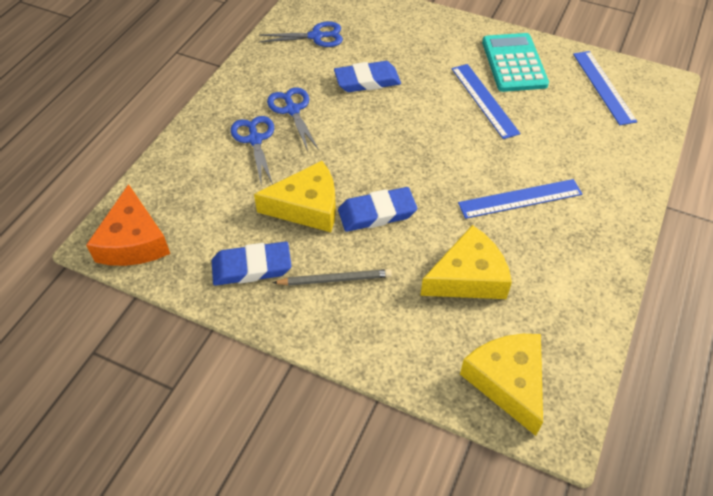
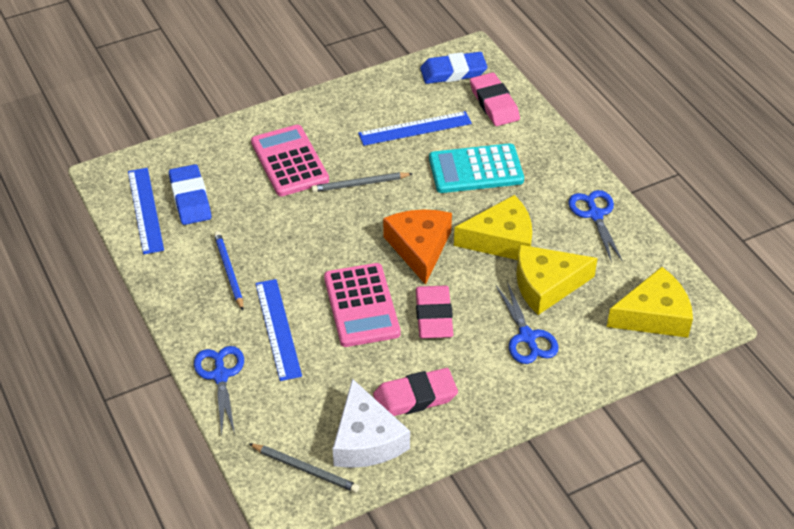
blue eraser: [212,241,292,286] [334,61,401,92] [338,187,417,232] = 3 -> [169,164,211,225] [420,52,488,84] = 2
blue pencil: none = 0 -> [214,231,244,311] = 1
grey pencil: [272,269,392,286] = 1 -> [248,443,359,493] [311,172,413,192] = 2
pink calculator: none = 0 -> [251,125,329,196] [324,263,401,347] = 2
pink eraser: none = 0 -> [373,368,458,416] [416,285,454,338] [470,72,520,126] = 3
white cheese: none = 0 -> [333,379,410,468] = 1

